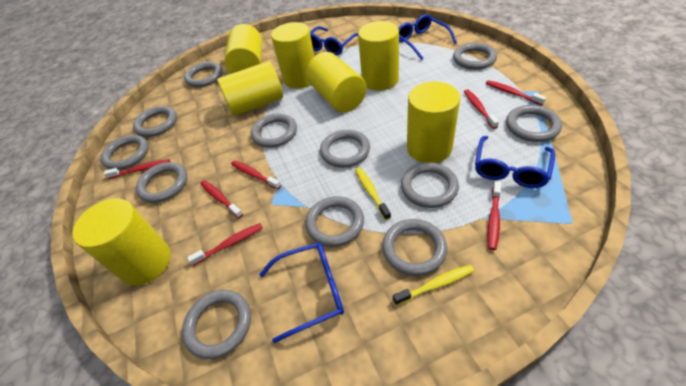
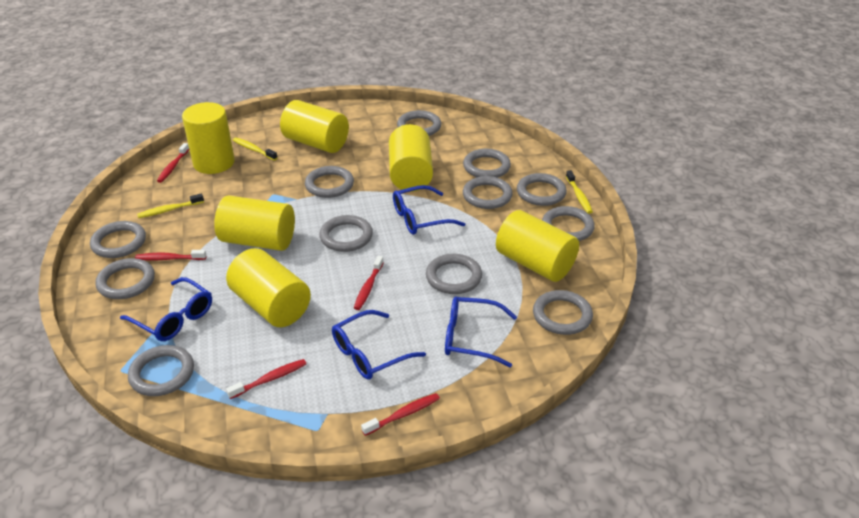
red toothbrush: [104,159,170,179] [187,223,263,266] [200,180,243,218] [231,160,281,190] [464,89,499,129] [486,80,546,106] [487,181,501,250] = 7 -> [135,250,206,260] [157,143,189,183] [226,359,306,399] [354,256,384,310] [361,393,440,436] = 5
yellow cylinder: [72,198,171,286] [217,61,283,116] [225,24,262,74] [271,22,314,89] [306,52,367,112] [358,21,399,91] [407,82,460,163] = 7 -> [182,102,235,174] [214,195,295,251] [226,248,311,327] [280,100,349,153] [389,124,433,192] [496,210,579,282] = 6
yellow toothbrush: [355,167,391,220] [393,265,474,306] = 2 -> [137,193,204,218] [233,137,277,161] [566,170,593,214] = 3

